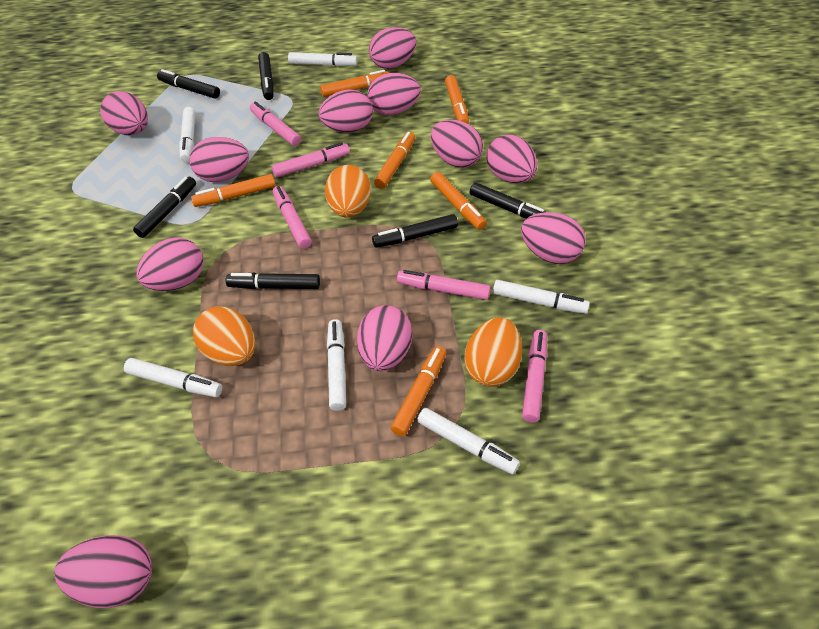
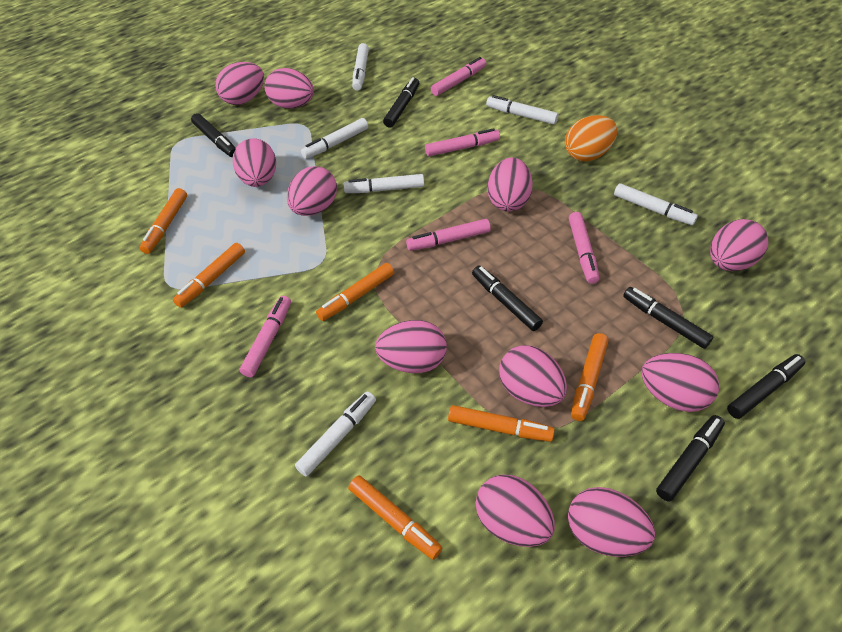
orange egg: [193,306,255,366] [325,165,371,217] [464,317,522,387] = 3 -> [565,115,618,161] = 1

